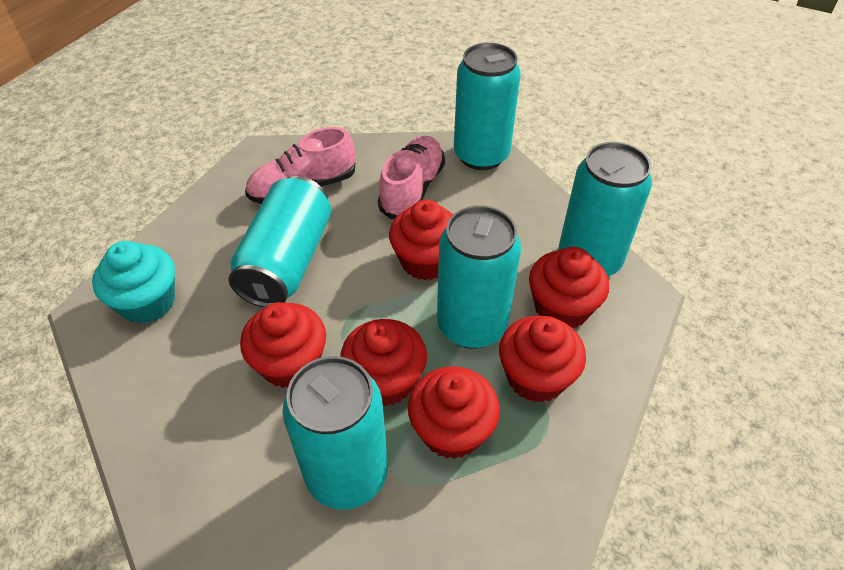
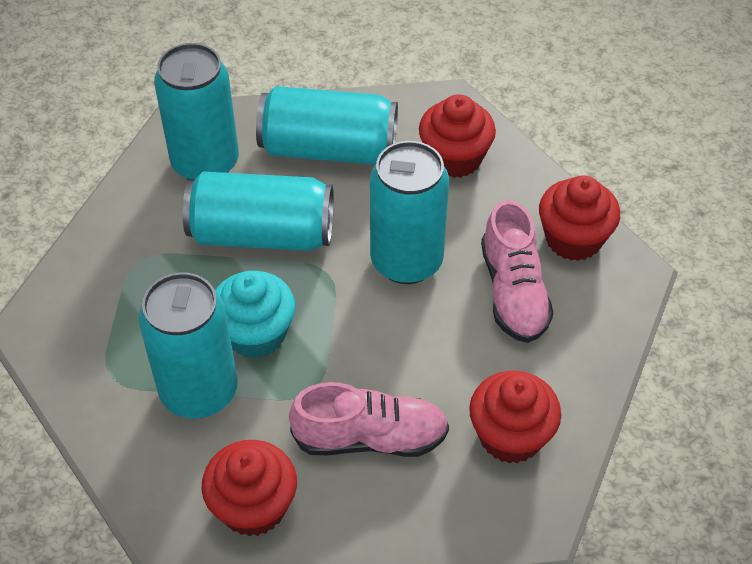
red cupcake: [240,302,326,388] [340,319,427,406] [389,200,453,280] [408,366,500,459] [499,315,586,402] [529,247,609,328] = 6 -> [201,440,297,537] [419,94,496,178] [469,371,561,464] [539,175,620,261] = 4

